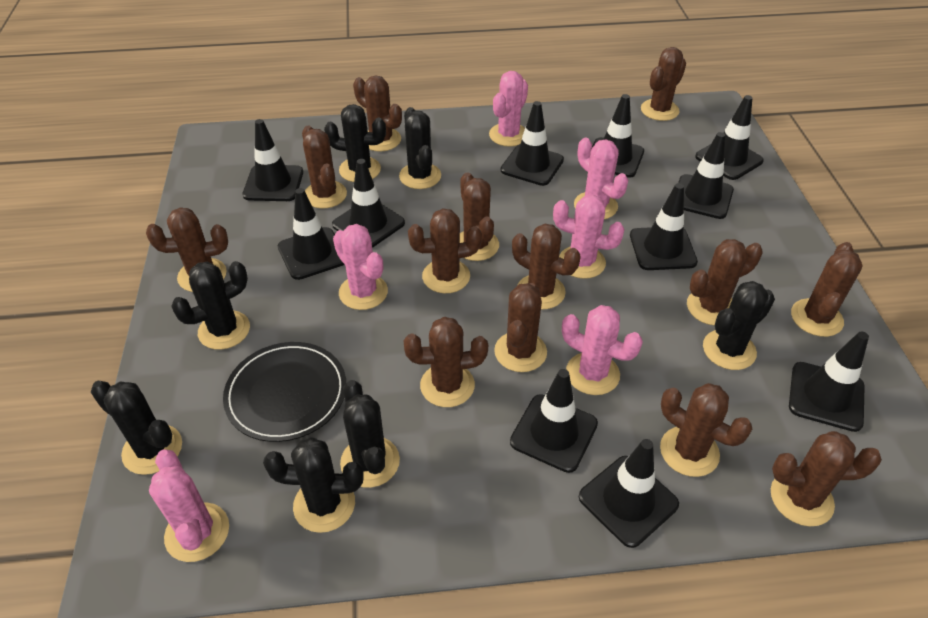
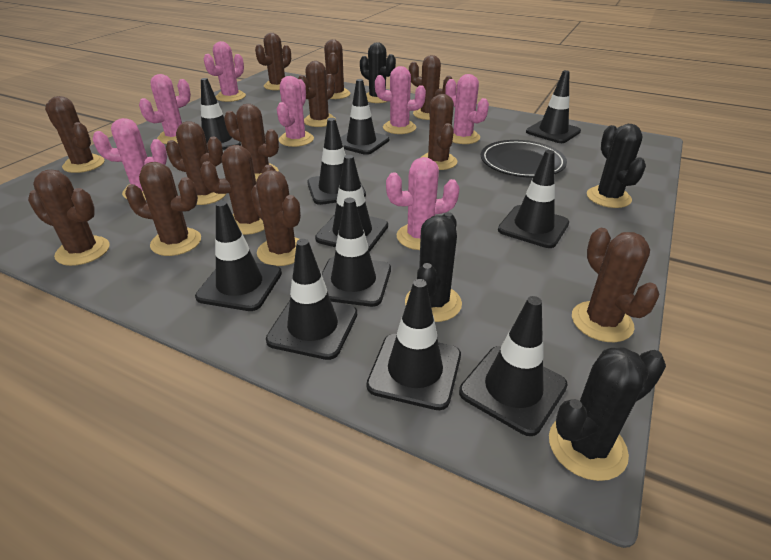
black cactus: [91,381,182,475] [171,261,250,350] [263,437,364,533] [324,104,386,182] [340,380,400,488] [399,107,441,189] [703,281,775,370] = 7 -> [360,42,396,103] [405,212,462,322] [549,347,666,481] [587,124,646,208] = 4
pink cactus: [149,449,229,562] [333,224,388,310] [489,71,528,147] [553,195,625,279] [562,305,643,395] [574,138,628,219] = 6 -> [93,118,167,200] [139,74,191,144] [204,41,246,102] [277,76,314,147] [375,66,426,134] [386,157,460,250] [445,74,489,144] = 7

